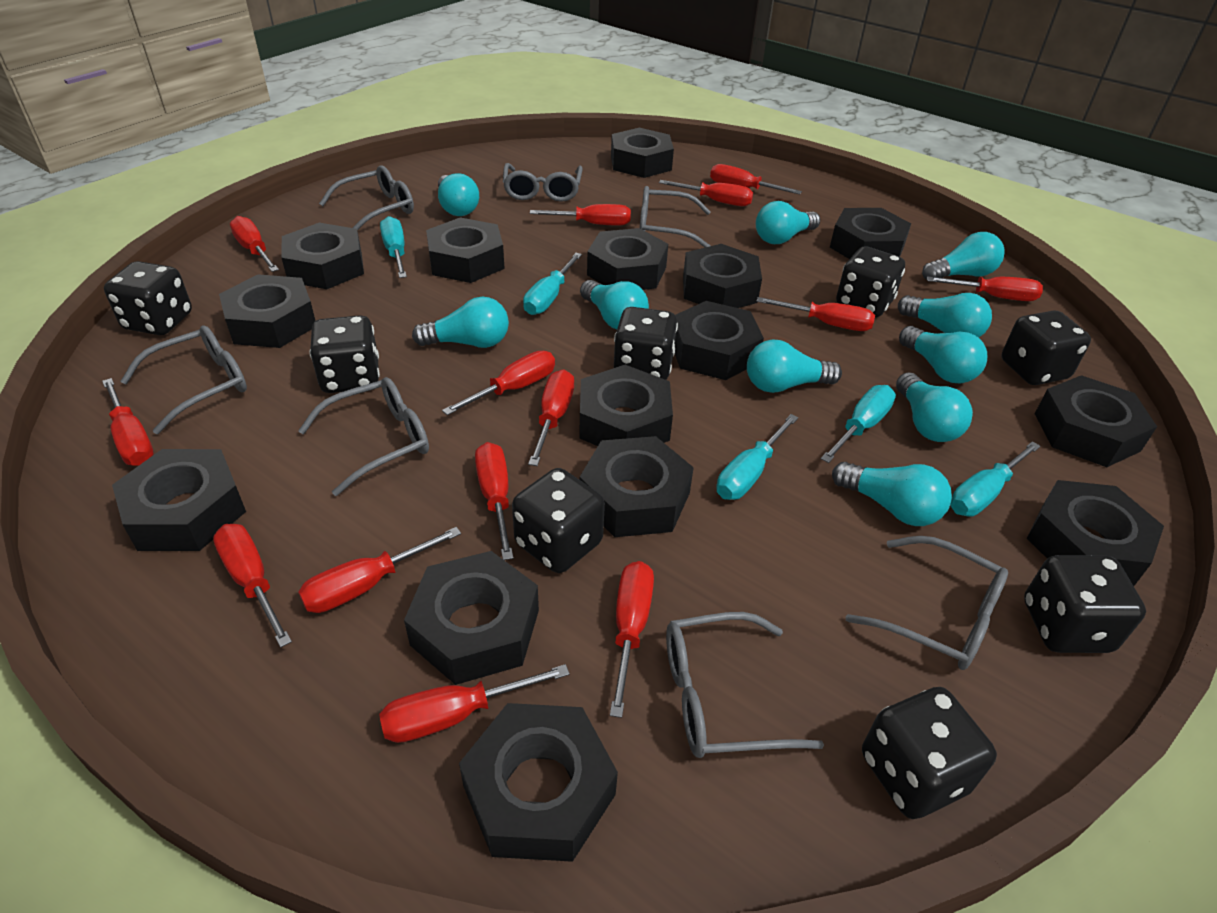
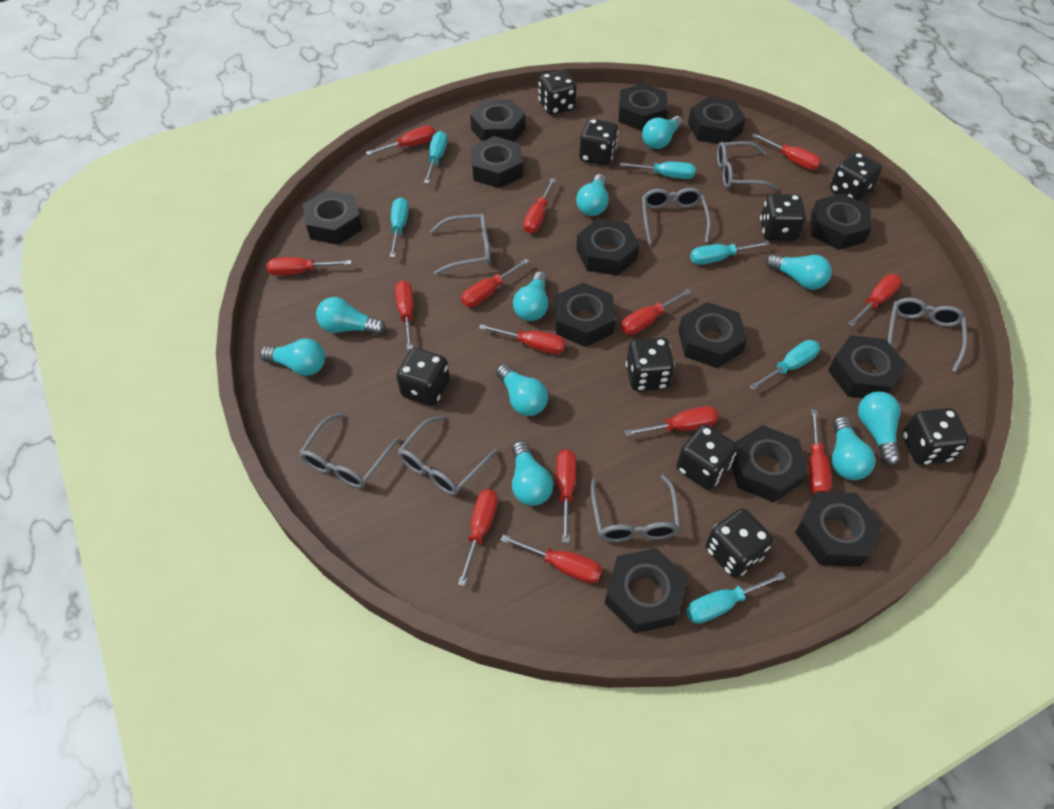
black dice: [104,261,192,335] [309,315,380,393] [512,468,605,573] [614,307,678,380] [836,246,905,317] [862,687,997,819] [1002,310,1091,385] [1024,555,1146,653] = 8 -> [396,348,450,406] [538,70,576,115] [579,119,618,166] [626,337,675,391] [676,424,737,489] [706,508,773,578] [760,194,806,241] [830,152,882,201] [902,408,969,465] = 9
black nut: [112,449,246,551] [219,274,315,348] [281,223,364,289] [404,551,539,685] [426,217,505,283] [459,703,618,862] [579,365,673,446] [580,436,694,537] [587,228,668,290] [611,128,674,178] [675,301,764,380] [683,244,762,308] [830,208,911,259] [1027,480,1164,586] [1035,375,1157,467] = 15 -> [302,190,363,245] [470,99,525,142] [471,136,523,188] [555,283,615,347] [576,219,639,276] [605,548,687,634] [618,83,668,131] [678,302,747,368] [688,97,746,144] [732,425,808,503] [795,492,883,567] [810,193,872,250] [828,335,907,398] = 13
turquoise screwdriver: [380,216,407,278] [523,253,582,315] [716,414,798,500] [821,385,896,463] [950,441,1040,517] = 5 -> [390,197,409,258] [424,131,448,184] [619,162,696,179] [686,572,786,624] [690,241,770,265] [749,340,820,391] = 6

